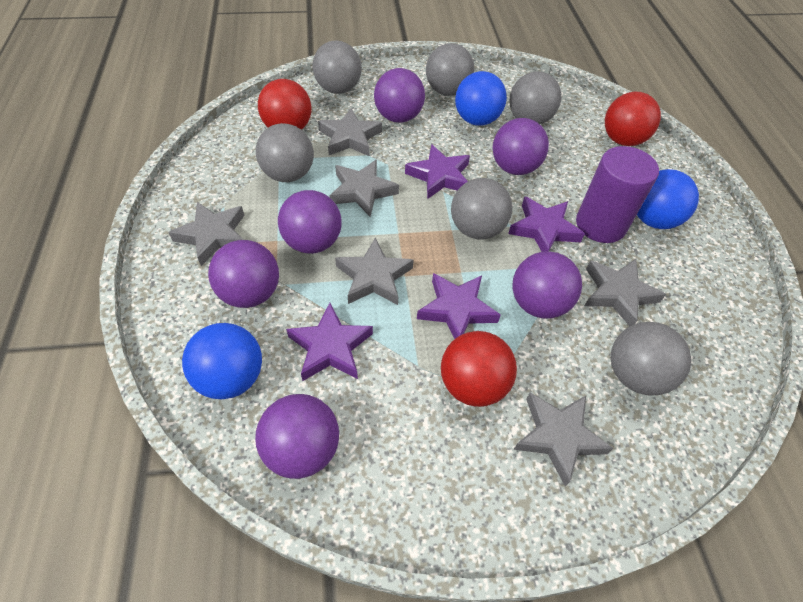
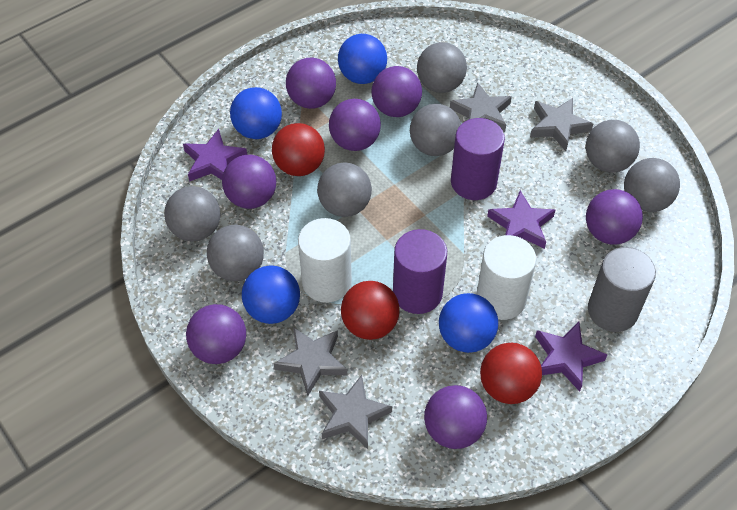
blue ball: [182,323,262,399] [455,71,507,126] [637,169,699,229] = 3 -> [230,87,282,139] [242,266,300,324] [338,34,387,84] [439,293,498,353] = 4
grey ball: [256,123,314,182] [312,40,362,94] [426,43,474,96] [451,178,512,239] [509,71,561,124] [611,322,691,395] = 6 -> [164,186,220,241] [207,225,264,281] [317,163,372,217] [410,104,461,156] [417,42,467,93] [586,120,640,173] [624,158,680,212] = 7
grey cylinder: none = 0 -> [588,247,656,332] = 1
grey star: [168,202,244,266] [318,108,382,156] [329,160,399,217] [335,238,414,305] [514,393,614,487] [585,259,666,326] = 6 -> [273,327,347,396] [319,375,392,449] [450,82,512,132] [530,98,593,151] = 4
purple ball: [208,240,279,308] [255,394,339,479] [278,190,342,254] [374,68,425,123] [493,118,549,175] [512,251,582,319] = 6 -> [186,304,246,364] [222,155,276,209] [286,58,336,109] [329,99,381,151] [371,66,422,117] [424,385,487,449] [586,189,643,245] = 7
purple cylinder: [576,146,659,243] = 1 -> [393,229,447,314] [451,118,505,200] = 2
purple star: [286,303,373,381] [405,144,470,199] [417,273,501,339] [508,196,585,252] = 4 -> [183,129,247,182] [487,191,555,249] [535,322,608,392] = 3
white cylinder: none = 0 -> [298,218,352,303] [477,235,536,320] = 2

